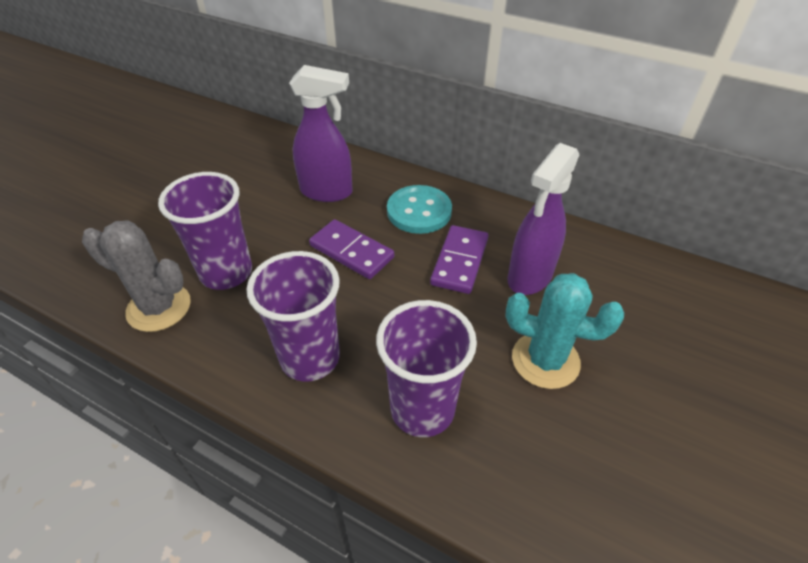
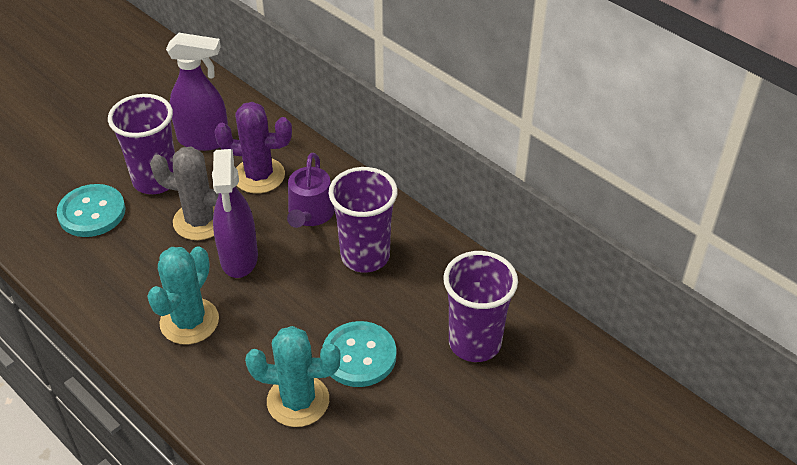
purple cactus: none = 0 -> [214,102,292,194] = 1
purple domino: [309,219,394,279] [430,225,488,294] = 2 -> none = 0
purple watering can: none = 0 -> [287,153,335,228] = 1
turquoise button: [387,185,452,234] = 1 -> [57,184,126,237] [322,321,396,387] = 2
turquoise cactus: [505,273,624,389] = 1 -> [147,246,219,345] [245,326,341,427] = 2

